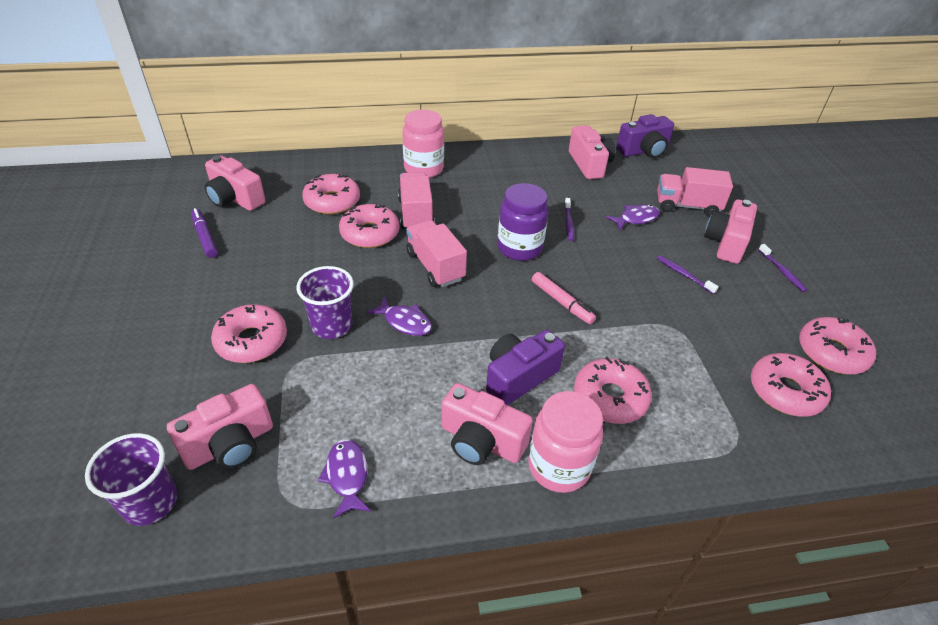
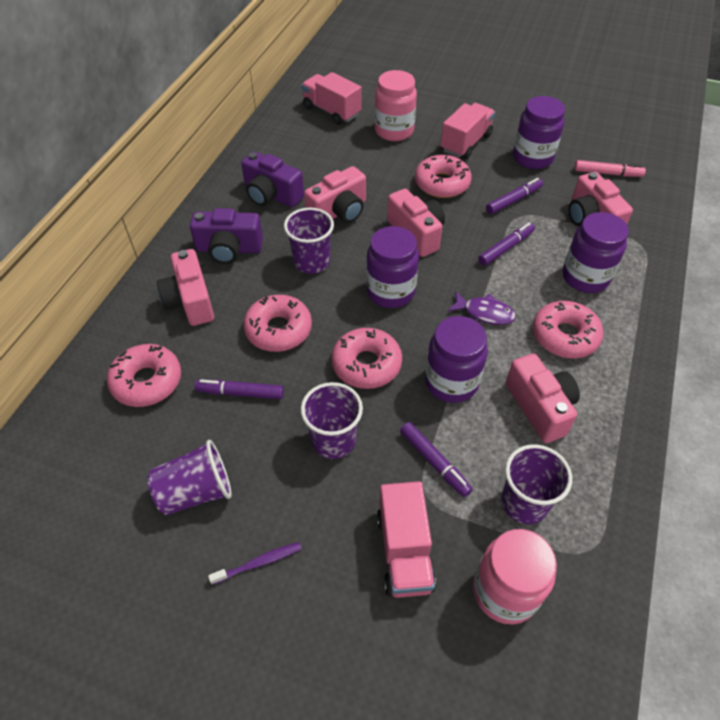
pink donut: [211,304,287,363] [302,174,360,214] [339,204,399,248] [574,357,652,424] [751,353,831,416] [799,317,876,374] = 6 -> [107,344,181,407] [243,295,312,352] [331,328,402,389] [415,155,472,198] [533,301,603,358] = 5
purple cup: [85,433,177,526] [297,266,354,339] = 2 -> [148,440,232,515] [284,208,334,274] [301,382,363,459] [501,444,572,524] = 4
purple fish: [318,439,371,519] [366,296,432,336] [606,204,660,230] = 3 -> [448,291,516,325] = 1
purple jar: [497,183,548,261] = 1 -> [366,226,419,308] [425,316,488,403] [513,96,565,169] [563,212,629,293] = 4
purple marker: [191,208,218,258] = 1 -> [195,379,284,399] [400,422,473,497] [478,222,535,266] [486,178,543,214] = 4
purple toothbrush: [564,198,574,241] [657,255,719,294] [758,244,807,292] = 3 -> [208,542,302,585] = 1

